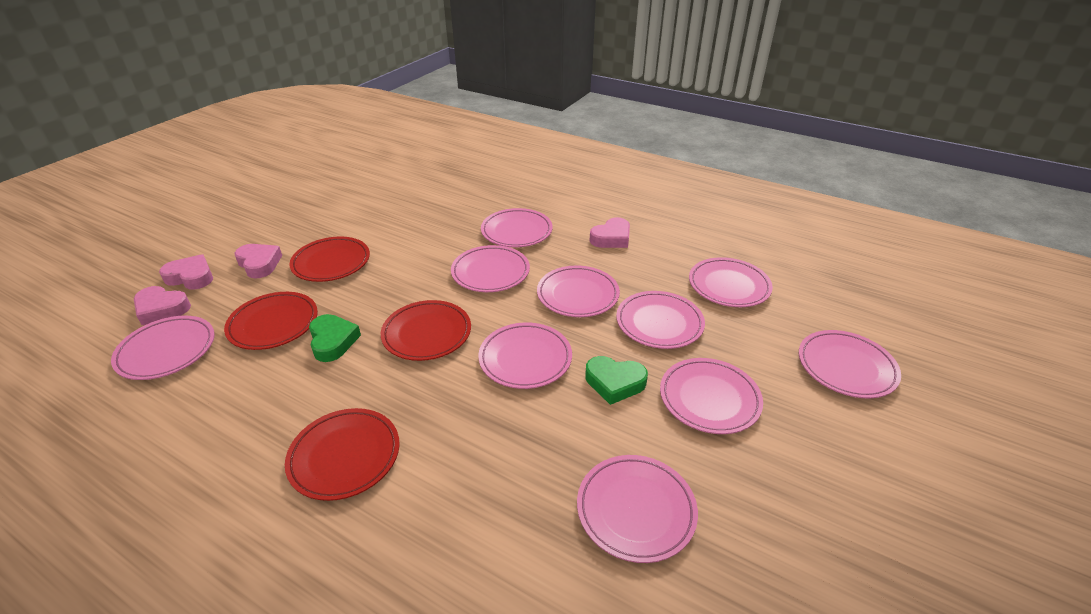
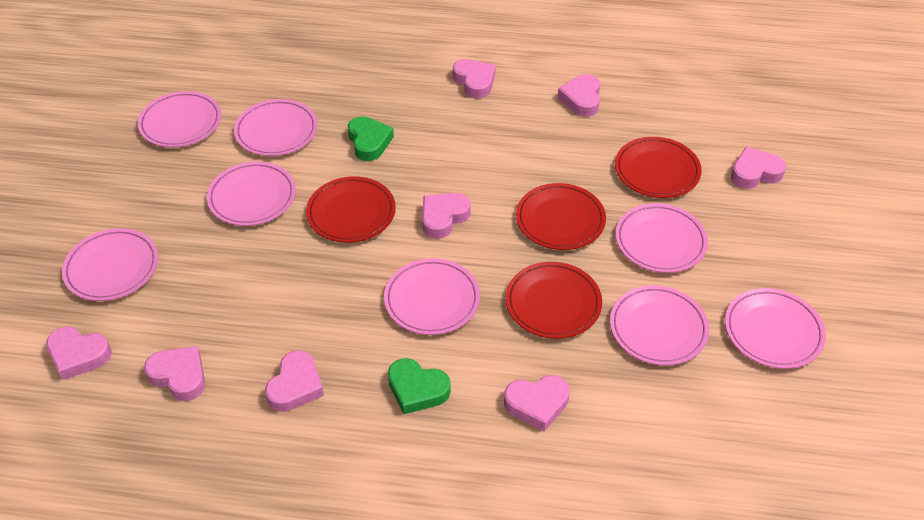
pink heart: [134,286,191,325] [159,254,213,290] [234,244,282,279] [589,217,630,248] = 4 -> [46,327,112,380] [144,346,205,401] [265,350,324,412] [422,193,471,239] [453,59,496,99] [504,375,570,431] [558,74,601,117] [731,147,786,189] = 8
pink plate: [111,316,215,380] [451,245,530,292] [478,323,572,389] [481,208,553,247] [537,265,620,317] [577,455,698,563] [616,291,705,349] [660,358,763,434] [689,257,773,307] [799,330,901,398] = 10 -> [62,228,158,301] [138,91,221,147] [207,162,296,226] [234,99,318,156] [384,258,480,335] [610,285,709,366] [615,203,708,273] [725,288,826,369] = 8

